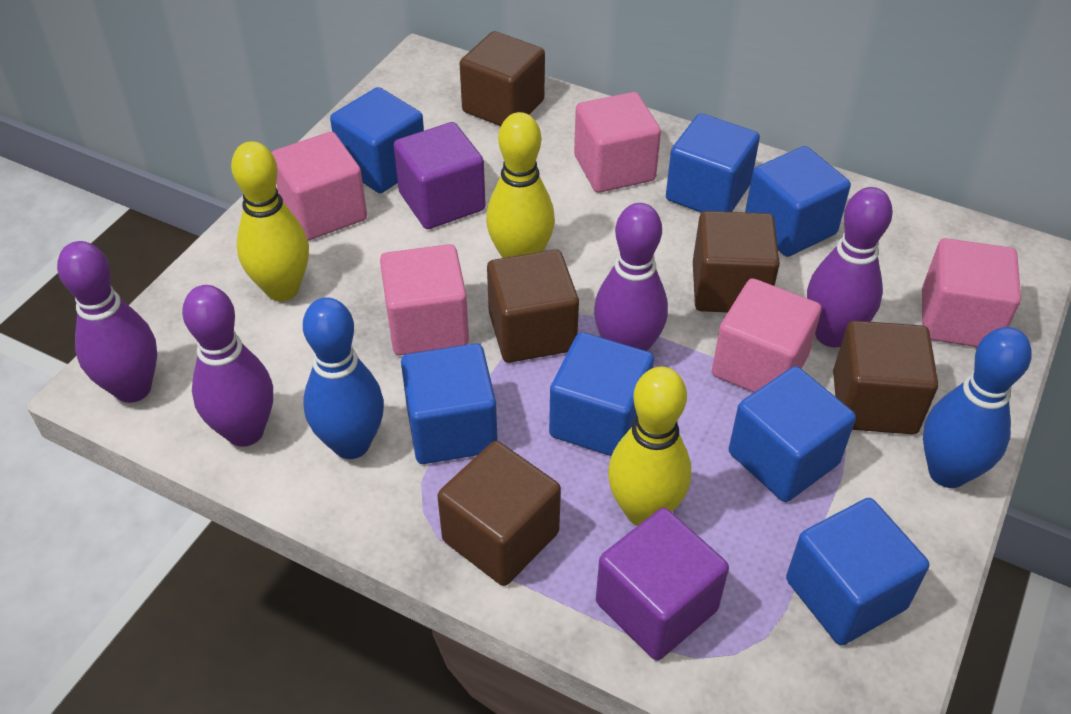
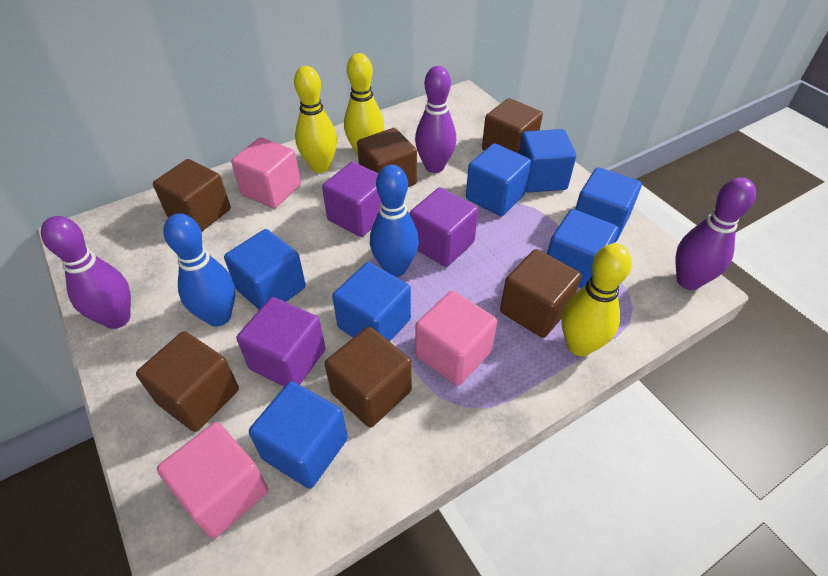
brown cube: [437,441,561,586] [460,31,545,126] [487,249,579,363] [693,211,780,312] [833,321,938,434] = 5 -> [136,331,239,432] [153,159,231,232] [325,327,412,428] [357,128,417,187] [482,98,543,153] [500,249,581,338] = 6
pink cube: [271,132,367,240] [380,244,469,355] [574,92,661,193] [712,278,822,393] [922,238,1021,347] = 5 -> [157,422,268,539] [231,137,301,208] [415,291,497,386] = 3
purple bowling pin: [57,241,157,403] [182,285,273,447] [594,203,668,351] [807,187,893,347] = 4 -> [41,216,131,329] [415,66,456,173] [676,177,756,290] = 3
purple cube: [394,122,486,229] [596,508,729,661] = 2 -> [236,297,325,387] [322,162,381,237] [410,187,478,267] = 3

